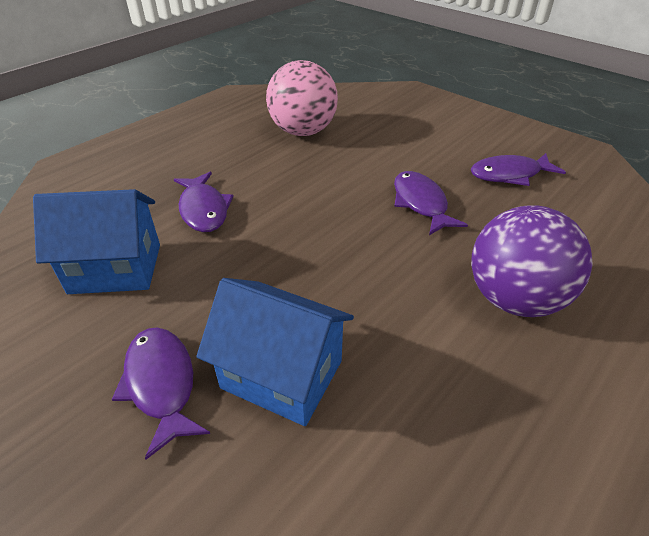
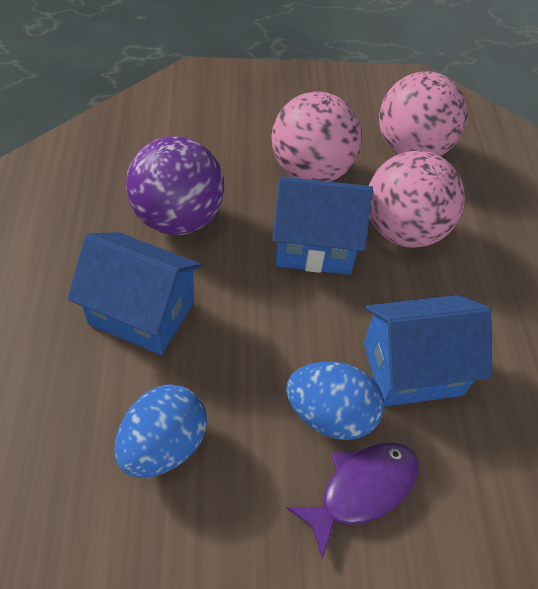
blue egg: none = 0 -> [114,384,207,478] [286,362,384,440] = 2
blue house: [33,189,160,294] [196,278,354,426] = 2 -> [68,232,202,355] [272,176,373,275] [363,295,492,407] = 3
pink ball: [266,60,338,136] = 1 -> [272,91,362,182] [369,151,465,248] [379,72,468,156] = 3
purple fish: [112,327,210,460] [174,172,234,232] [394,171,468,235] [471,153,566,186] = 4 -> [286,443,419,559] = 1

